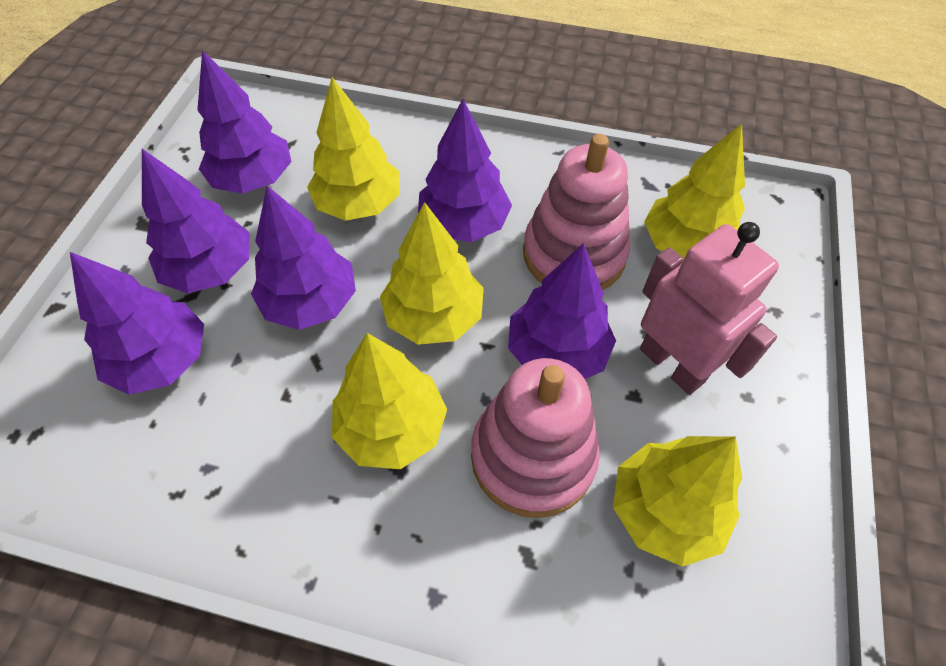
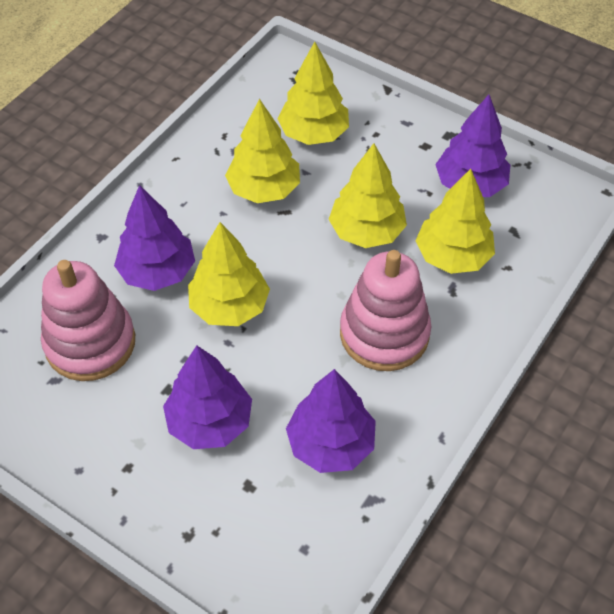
pink robot: [640,222,779,395] = 1 -> none = 0
purple tree: [70,252,204,395] [142,149,250,293] [197,50,291,194] [251,186,356,330] [418,99,512,242] [508,243,616,379] = 6 -> [114,185,195,291] [163,345,252,449] [286,369,376,473] [435,95,510,197] = 4

